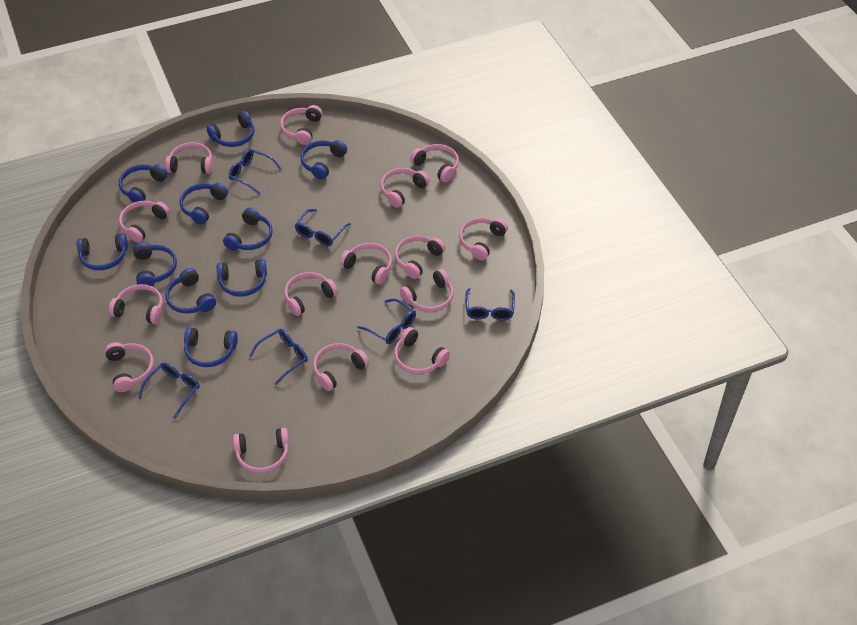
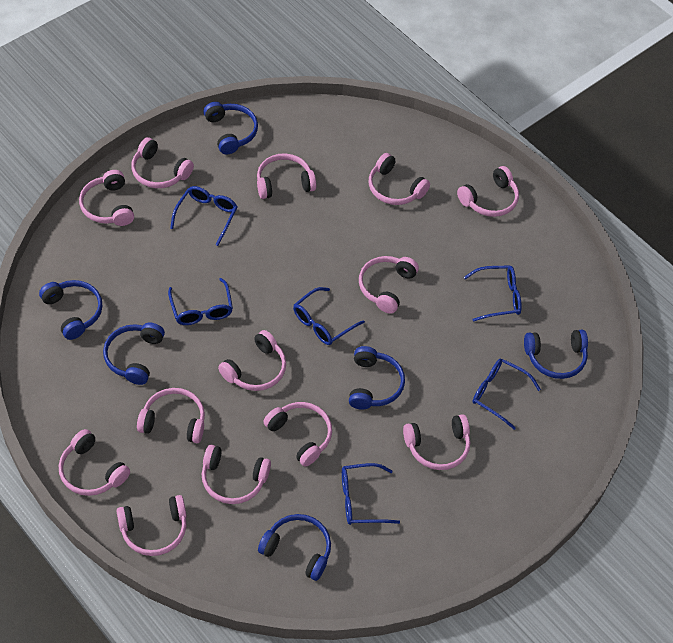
blue headphones: [77,233,128,270] [119,164,168,203] [133,242,177,286] [165,268,216,314] [180,183,228,225] [184,328,238,367] [207,111,254,147] [217,259,267,296] [223,208,273,251] [301,140,347,180] = 10 -> [39,280,102,340] [103,323,165,385] [203,102,258,154] [258,514,331,581] [349,346,405,410] [524,330,588,379] = 6
pink headphones: [105,342,154,392] [109,284,163,324] [119,201,170,243] [165,142,213,174] [233,428,289,473] [280,105,323,145] [284,272,338,316] [313,343,369,391] [340,243,392,285] [380,168,430,208] [394,327,450,374] [395,235,446,279] [400,269,454,312] [410,144,459,182] [459,218,508,260] = 15 -> [59,429,130,496] [79,170,134,226] [117,495,187,556] [131,137,194,188] [137,388,205,443] [202,444,271,504] [218,330,286,391] [257,153,316,199] [263,402,332,467] [359,256,419,314] [368,153,430,205] [403,414,470,470] [457,166,519,217] = 13

